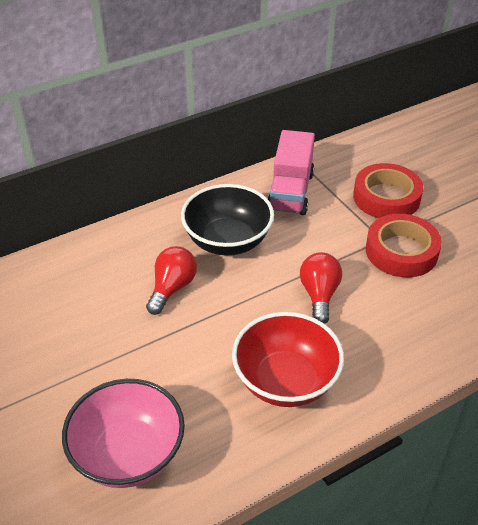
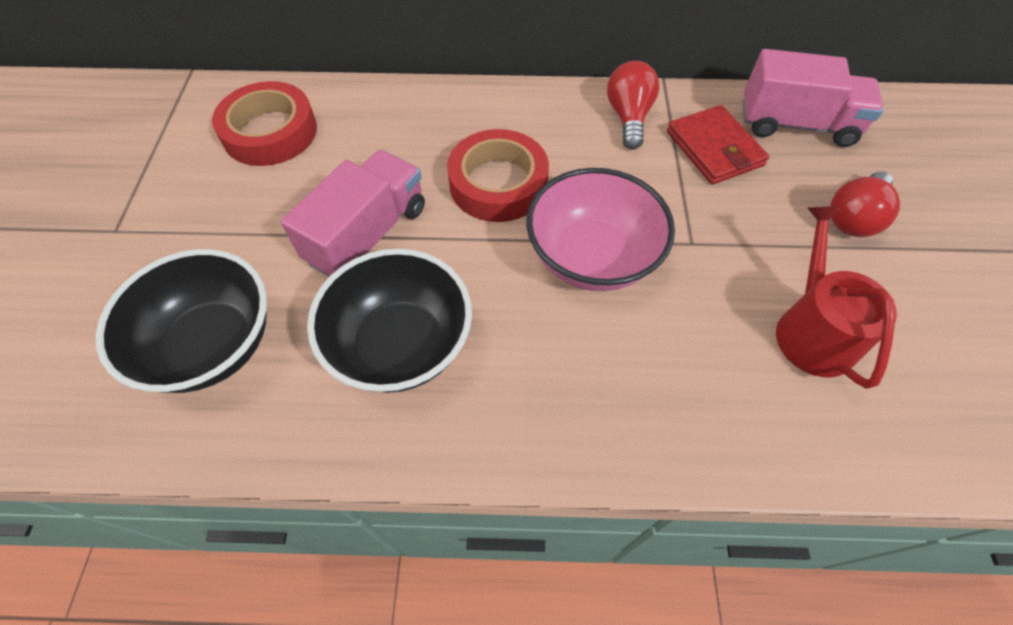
black bowl: [181,184,274,255] = 1 -> [96,249,267,393] [307,248,472,393] = 2
pink truck: [267,130,315,215] = 1 -> [281,150,425,277] [743,49,884,147] = 2
red bowl: [232,312,344,407] = 1 -> none = 0
red wallet: none = 0 -> [667,105,770,184] = 1
red watering can: none = 0 -> [776,206,897,389] = 1

